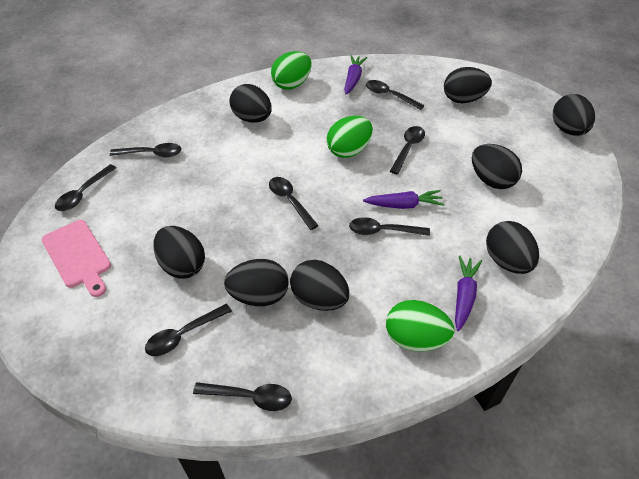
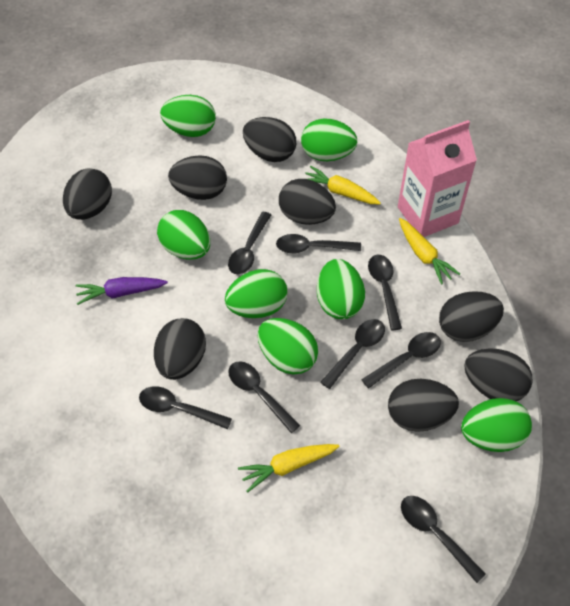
green egg: [271,51,312,90] [326,116,373,158] [386,300,454,351] = 3 -> [157,210,210,259] [160,95,216,137] [225,269,287,318] [258,318,318,375] [301,118,357,161] [317,259,365,319] [461,398,532,452] = 7
pink carton: none = 0 -> [398,120,477,237] = 1
pink cutting board: [42,220,111,297] = 1 -> none = 0
purple carrot: [344,55,367,94] [363,190,444,209] [455,256,482,331] = 3 -> [76,277,168,305] = 1
yellow carrot: none = 0 -> [238,444,339,492] [305,166,381,204] [399,218,460,285] = 3

